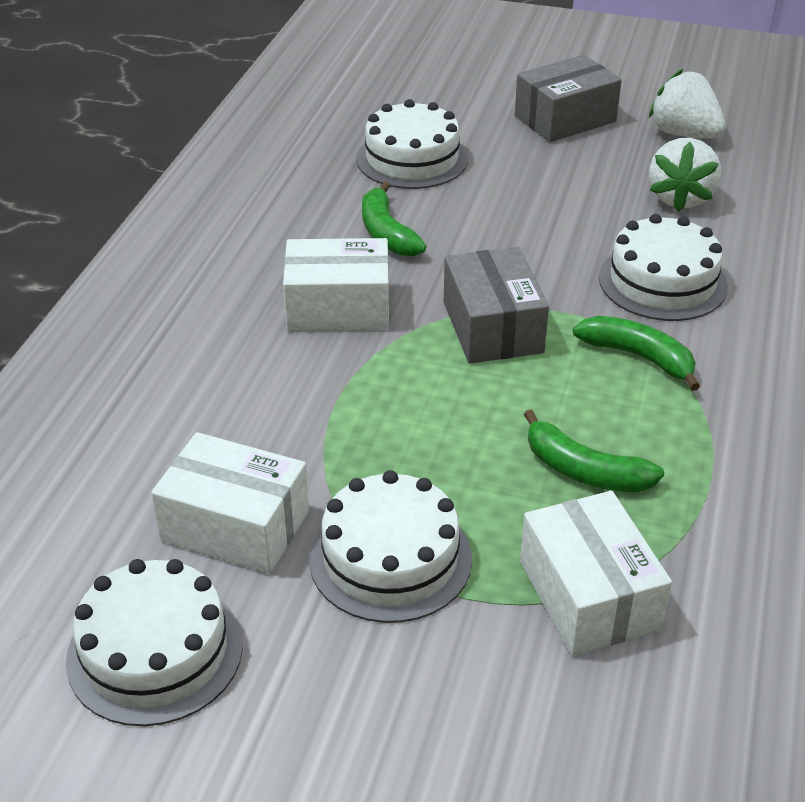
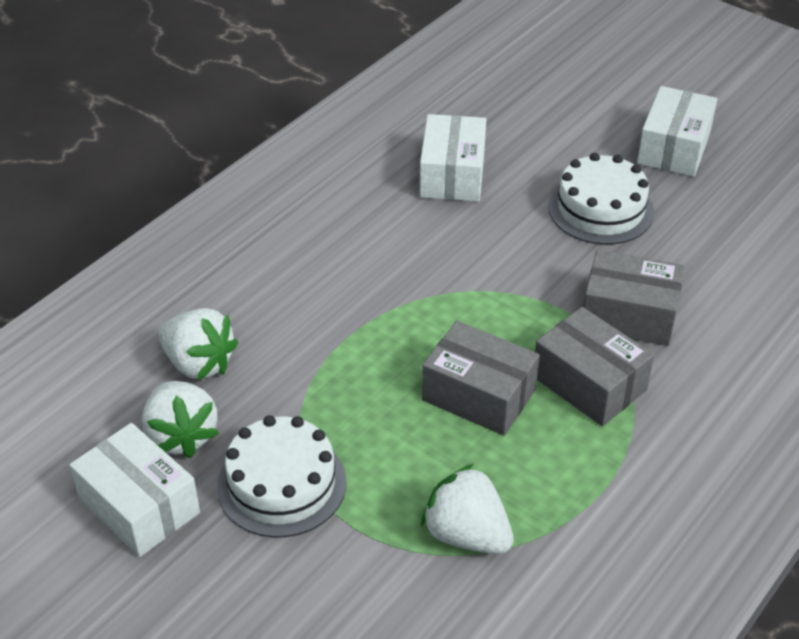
green banana: [362,181,426,257] [524,409,664,492] [573,316,700,391] = 3 -> none = 0
grey box: [444,247,549,364] [515,55,622,142] = 2 -> [422,321,540,436] [535,307,654,426] [584,250,685,346] = 3
white cake: [66,559,243,726] [309,470,472,623] [356,99,468,189] [599,214,728,321] = 4 -> [217,415,346,538] [548,153,654,245] = 2
white strawberry: [649,69,726,139] [649,138,721,212] = 2 -> [142,381,219,458] [158,308,239,380] [421,464,514,554] = 3

